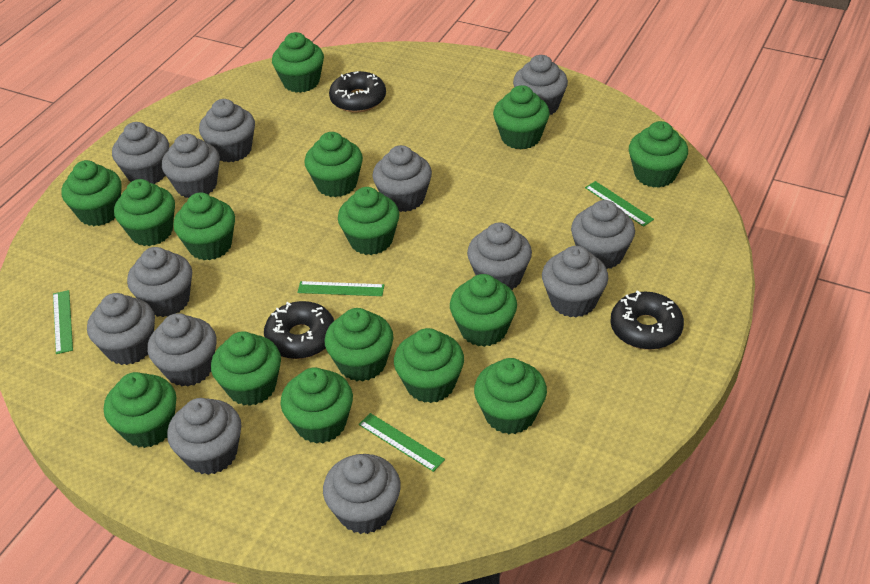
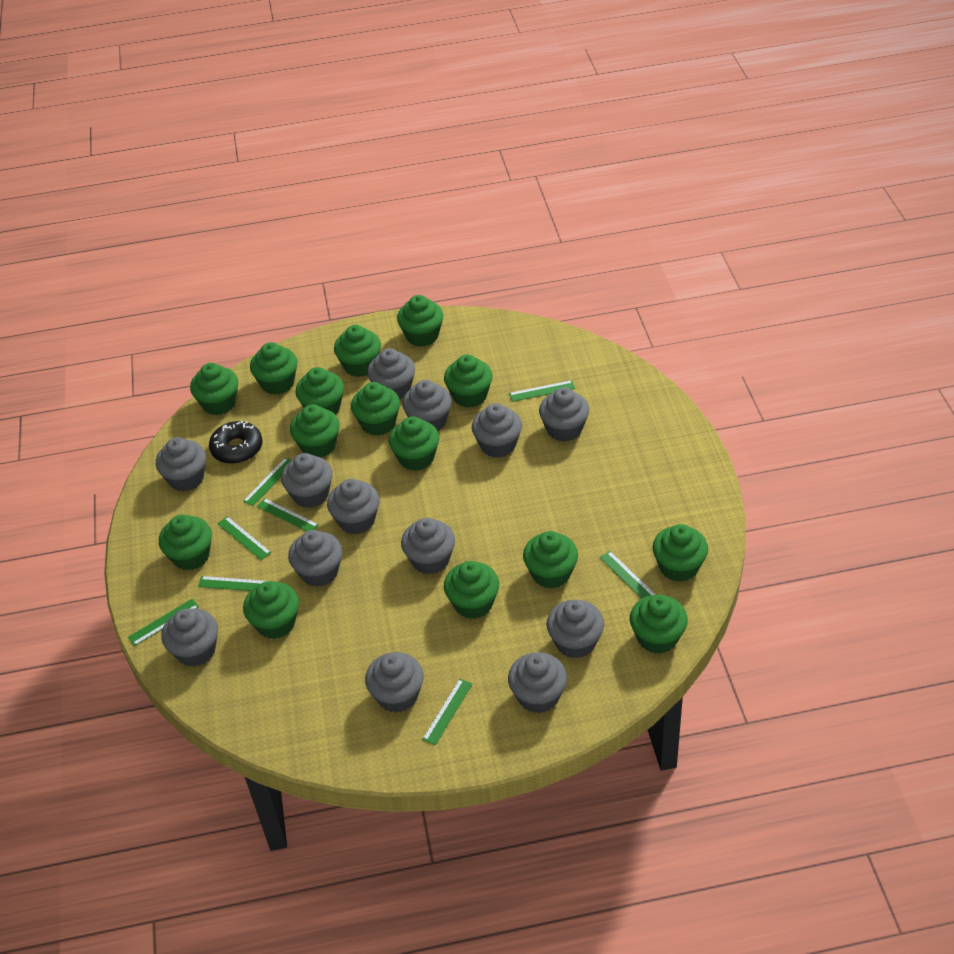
black donut: [264,301,334,359] [329,71,386,113] [610,290,684,350] = 3 -> [209,420,263,464] = 1
green ruler: [53,290,73,354] [297,281,384,296] [359,413,445,472] [585,181,654,227] = 4 -> [128,599,199,646] [198,576,266,591] [217,516,272,560] [243,457,291,506] [257,498,319,532] [422,679,472,745] [509,380,575,402] [599,551,656,598] = 8

